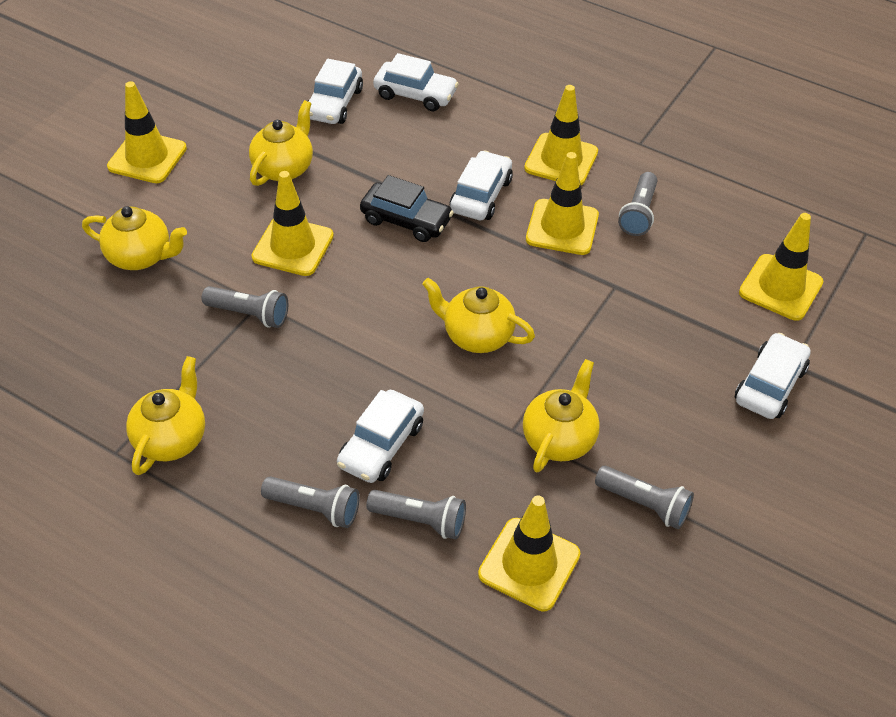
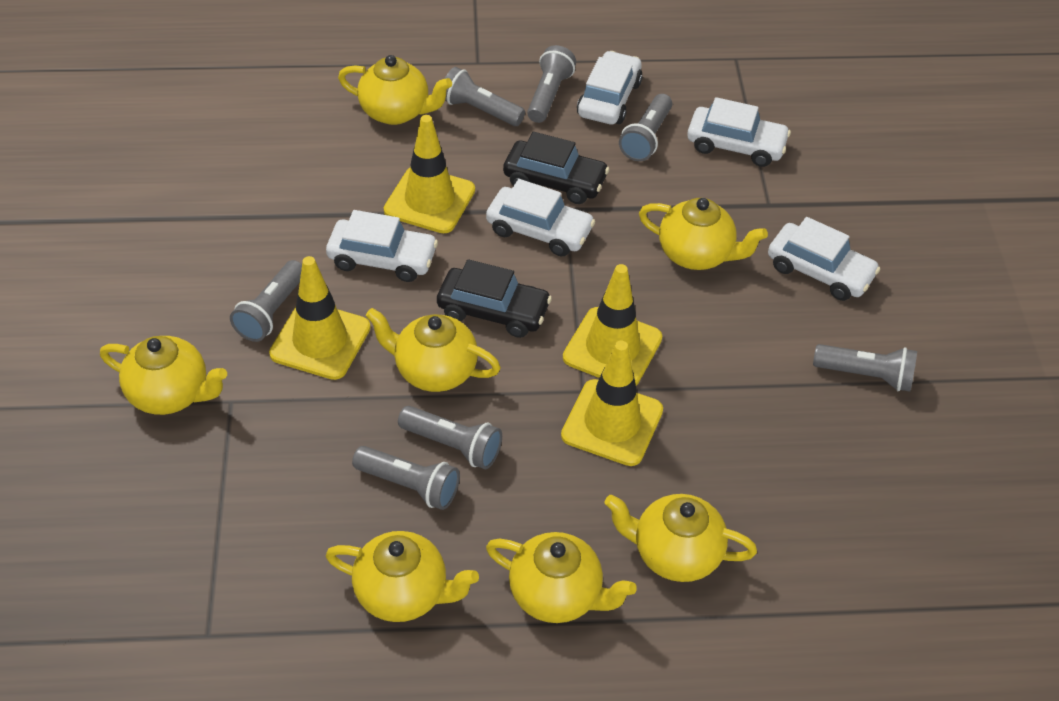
black car: [360,175,454,242] = 1 -> [437,259,552,338] [503,132,609,204] = 2
grey flashlight: [202,286,288,328] [261,476,360,528] [366,490,466,539] [595,466,694,529] [618,172,657,236] = 5 -> [230,260,302,342] [352,446,460,510] [398,406,502,469] [445,67,525,126] [527,45,576,123] [619,94,672,161] [813,344,917,392] = 7
yellow teapot: [82,206,187,270] [126,356,205,475] [249,100,313,186] [422,278,535,353] [523,359,600,472] = 5 -> [100,336,227,415] [325,531,479,622] [338,55,452,125] [366,308,501,392] [486,532,637,623] [604,494,757,582] [639,198,768,270] = 7
yellow traffic cone: [107,81,187,183] [251,171,334,276] [478,495,580,612] [524,85,598,185] [526,152,599,255] [739,213,823,321] = 6 -> [269,256,371,380] [384,115,475,233] [561,341,663,466] [563,264,662,385] = 4

